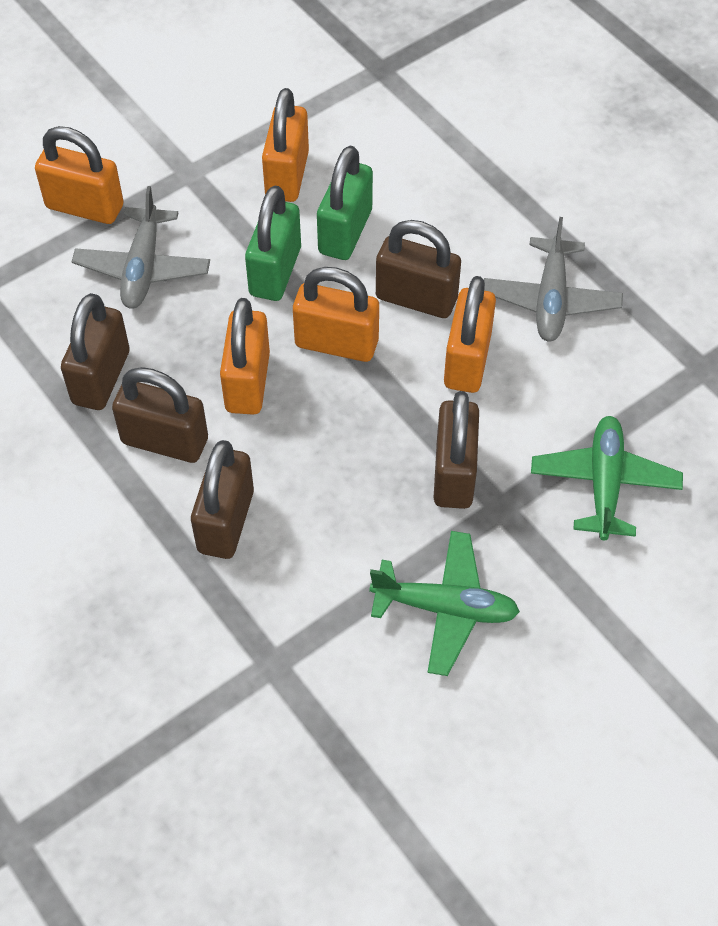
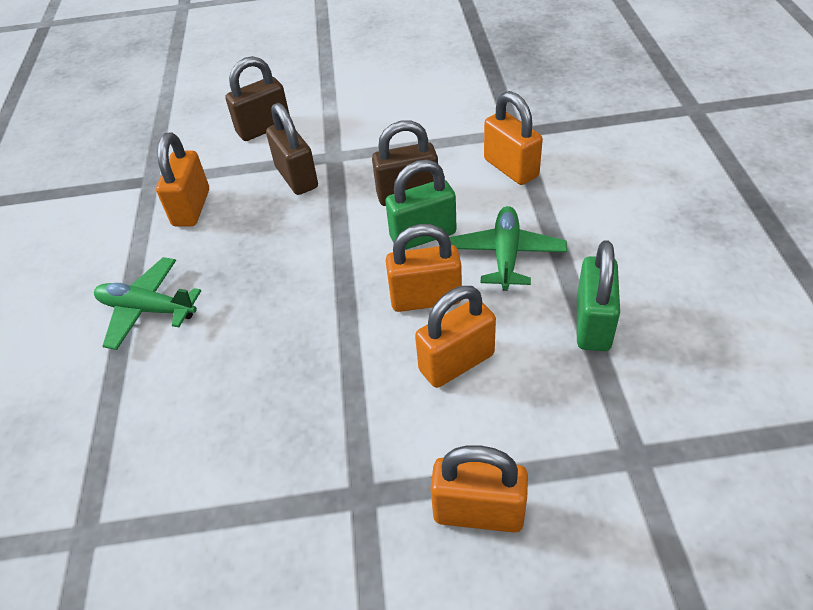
brown padlock: [61,293,130,410] [112,367,208,463] [191,440,254,559] [376,220,461,318] [434,391,479,509] = 5 -> [225,56,290,141] [266,103,318,195] [372,120,438,206] = 3
grey plane: [72,186,210,309] [484,217,623,342] = 2 -> none = 0

